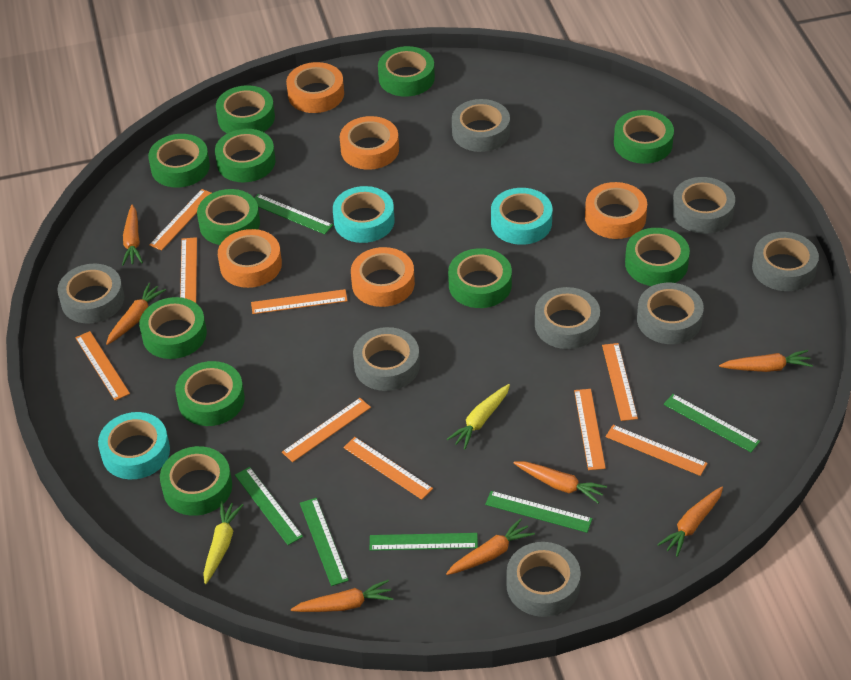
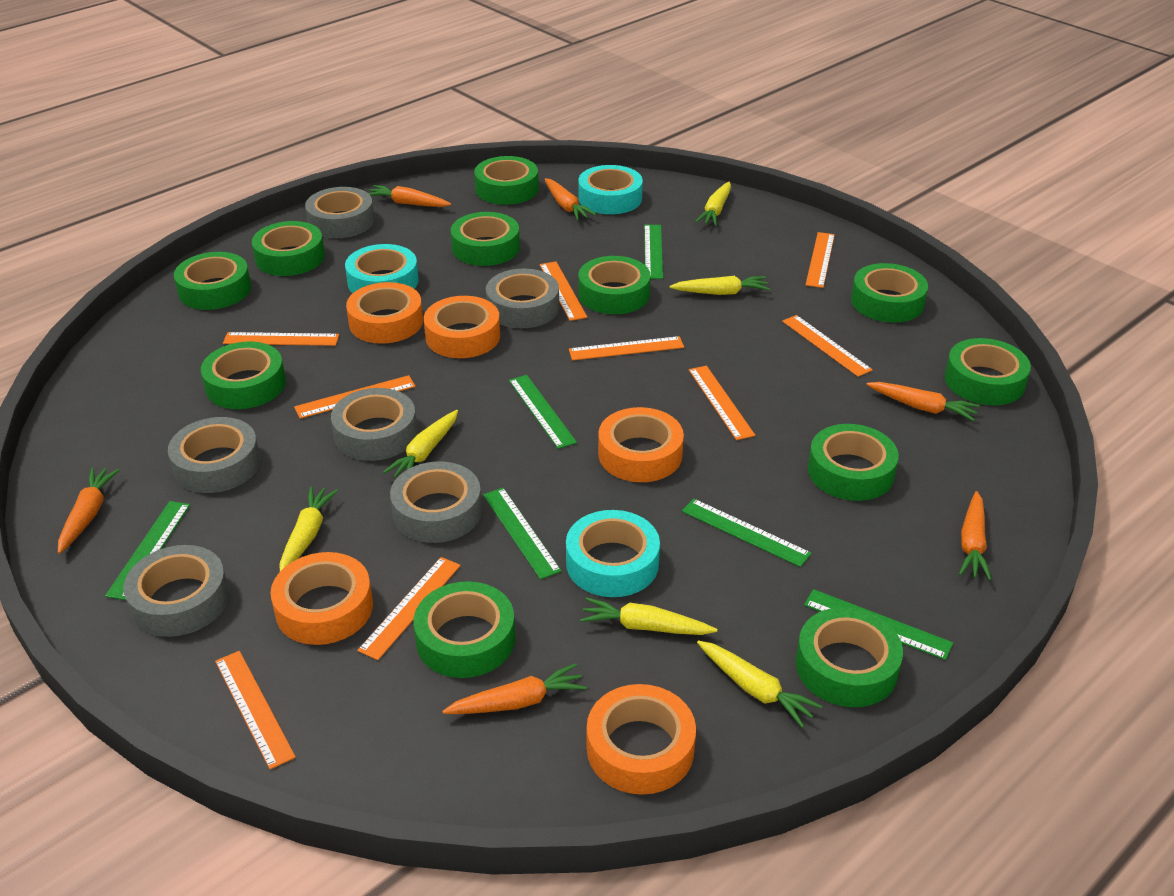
grey tape: [57,264,124,324] [353,327,420,391] [452,99,510,152] [506,542,581,617] [535,287,600,349] [637,283,704,344] [672,177,735,234] [752,232,819,291] = 8 -> [123,545,229,637] [168,417,260,493] [305,187,374,238] [331,388,417,461] [390,461,482,543] [486,269,559,328] = 6
orange carrot: [106,283,166,345] [122,205,143,265] [291,580,393,612] [446,518,535,575] [514,461,607,504] [657,486,723,557] [719,350,813,372] = 7 -> [58,468,120,554] [368,185,451,207] [442,663,587,714] [545,178,596,220] [866,382,980,421] [959,491,992,580] = 6
yellow carrot: [203,501,243,584] [447,384,510,449] = 2 -> [280,487,338,571] [383,410,458,478] [580,597,717,635] [669,276,770,295] [695,182,731,226] [697,640,822,728] = 6

